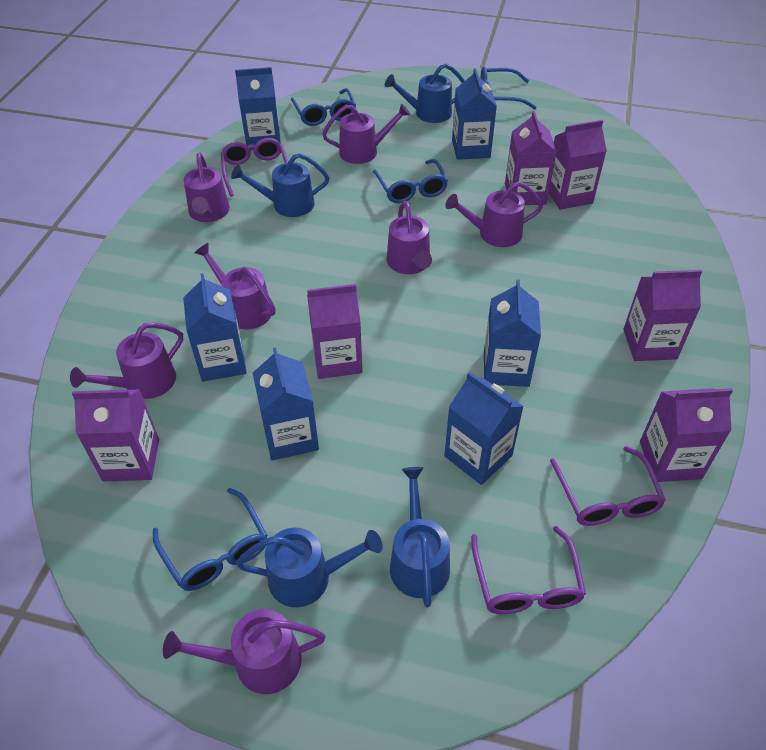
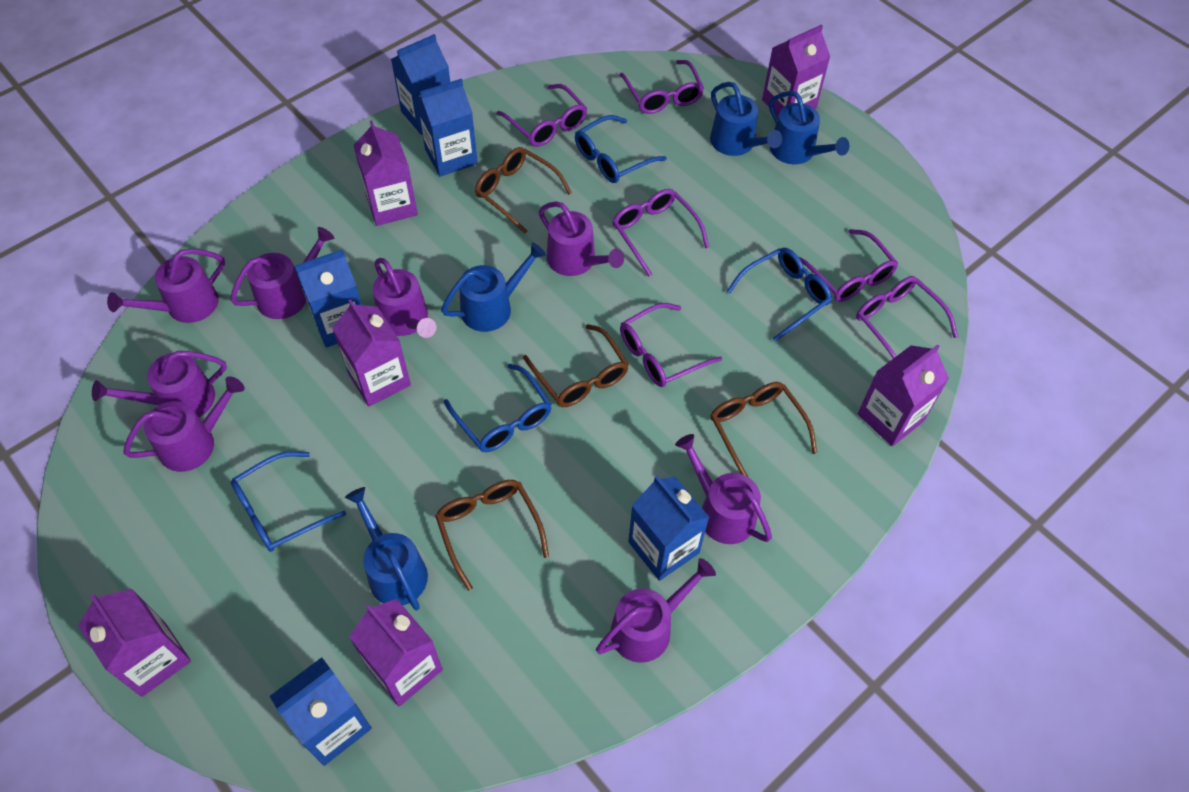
blue carton: [183,273,247,382] [235,67,281,150] [253,347,319,461] [444,372,524,485] [452,68,497,160] [484,280,541,387] = 6 -> [270,657,372,766] [294,249,362,348] [391,34,450,135] [416,79,478,177] [628,476,709,581] = 5
brown glasses: none = 0 -> [435,480,549,591] [475,147,572,234] [523,324,629,407] [710,382,817,477] = 4
purple glasses: [221,138,288,197] [471,526,586,614] [550,446,666,526] = 3 -> [496,84,587,147] [612,189,709,276] [620,60,704,114] [620,303,722,387] [798,229,898,302] [856,276,958,359] = 6
purple watering can: [70,322,183,399] [163,609,326,694] [183,152,230,222] [194,243,276,330] [322,103,411,164] [387,201,432,274] [445,182,543,247] = 7 -> [92,351,227,417] [107,249,225,323] [123,376,245,472] [230,227,334,319] [373,258,436,338] [539,201,624,276] [596,558,716,663] [675,434,772,544] = 8

